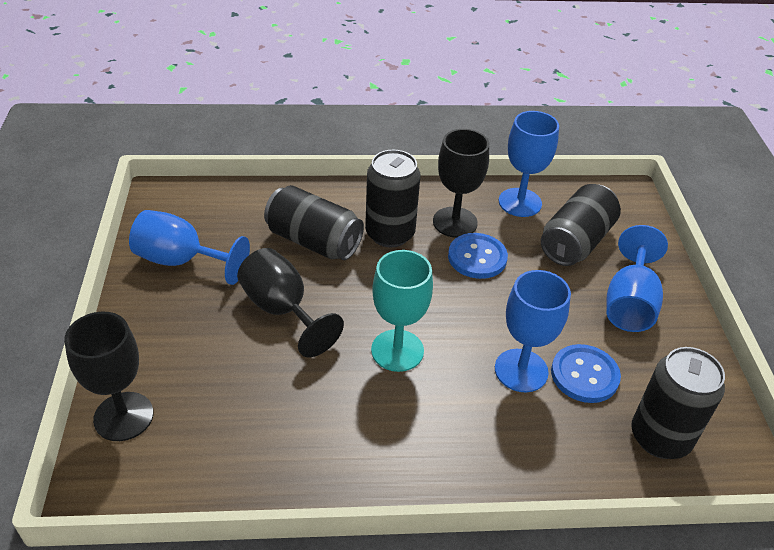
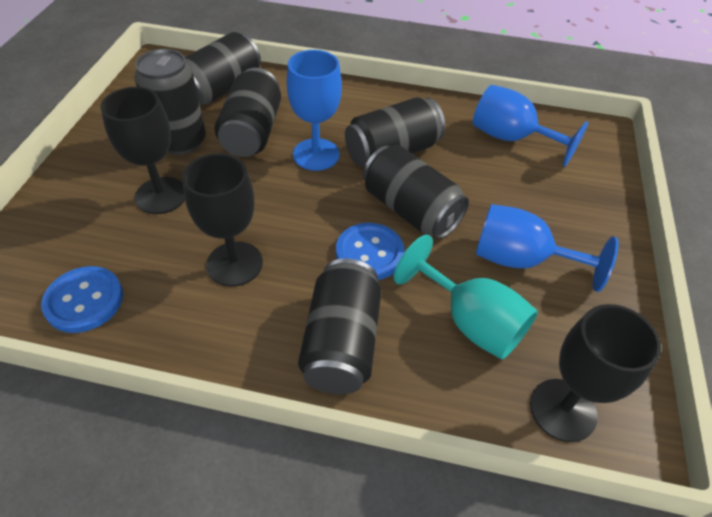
black can: [264,185,364,260] [365,150,420,247] [541,184,621,266] [631,347,725,459] = 4 -> [134,49,206,155] [185,32,261,104] [215,68,281,157] [298,259,382,394] [345,97,445,167] [363,145,469,239] = 6
blue goblet: [129,210,250,285] [495,270,571,392] [499,111,559,217] [606,225,668,332] = 4 -> [287,50,342,171] [473,85,589,166] [476,204,619,292] = 3

